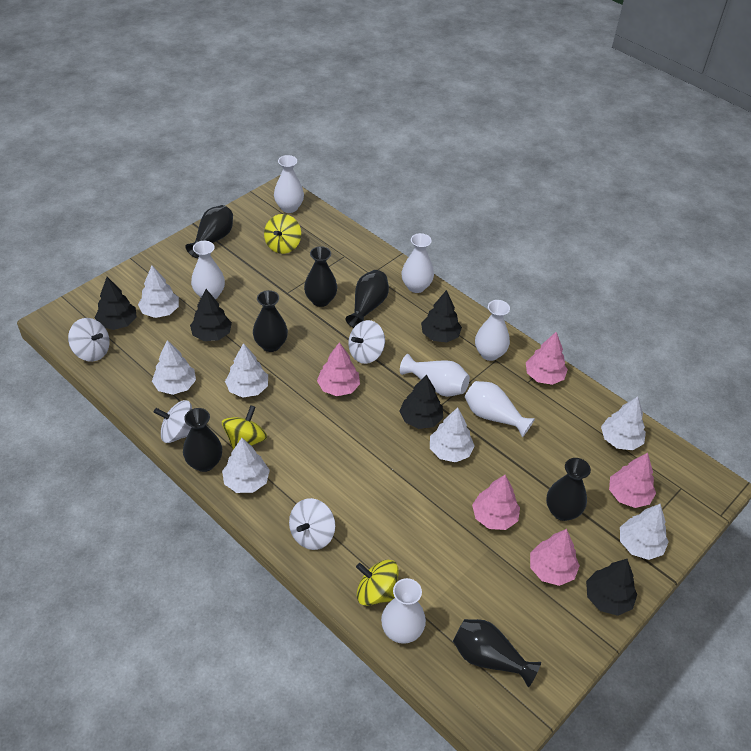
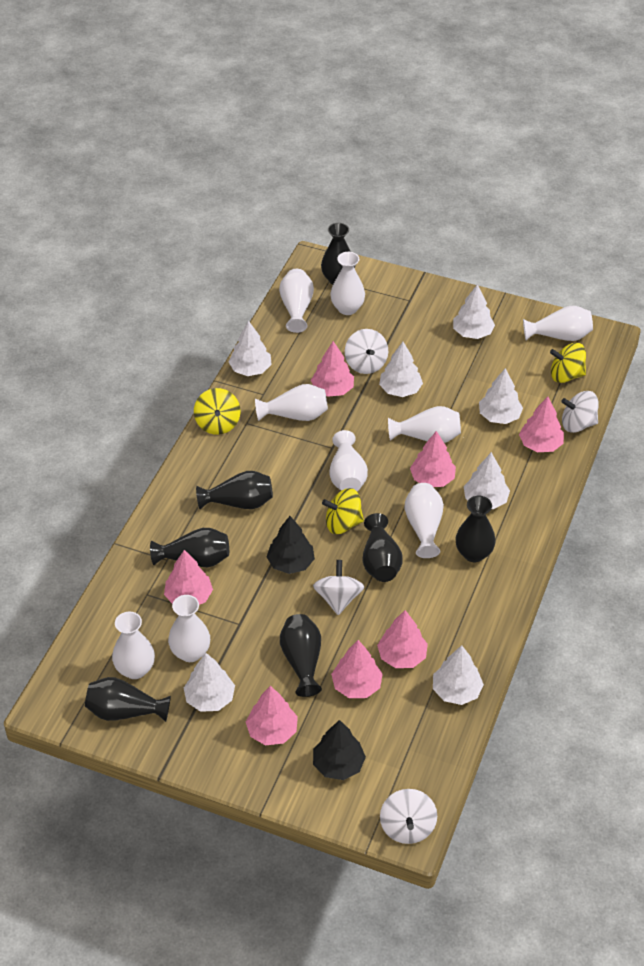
black tree: [95,277,137,330] [190,289,232,341] [400,374,443,429] [421,290,462,342] [586,559,637,616] = 5 -> [267,516,315,574] [313,720,366,780] = 2
pink tree: [317,342,360,396] [472,475,520,530] [526,332,568,385] [530,529,580,586] [609,453,656,508] = 5 -> [164,550,213,605] [246,686,298,745] [311,341,354,397] [331,640,383,698] [377,610,428,668] [410,431,456,487] [519,397,564,452] = 7
white vase: [191,241,225,300] [274,155,304,213] [381,578,426,644] [400,354,470,397] [401,233,434,293] [465,381,535,437] [475,300,510,361] = 7 -> [112,612,155,679] [168,595,210,662] [255,384,328,421] [279,269,314,333] [329,430,368,491] [330,252,365,315] [388,406,461,443] [404,483,444,558] [523,306,593,341] = 9

